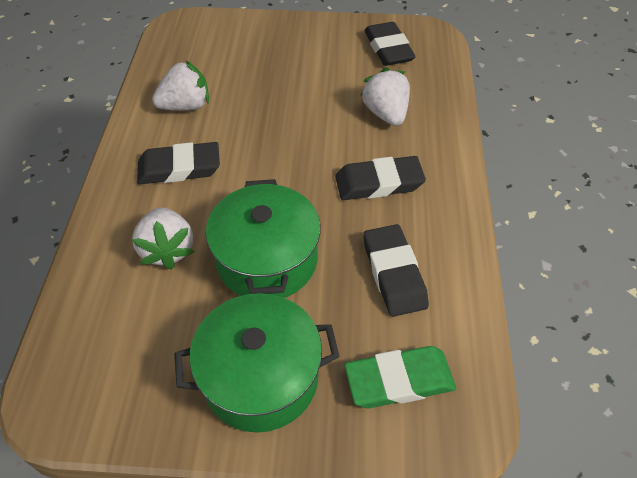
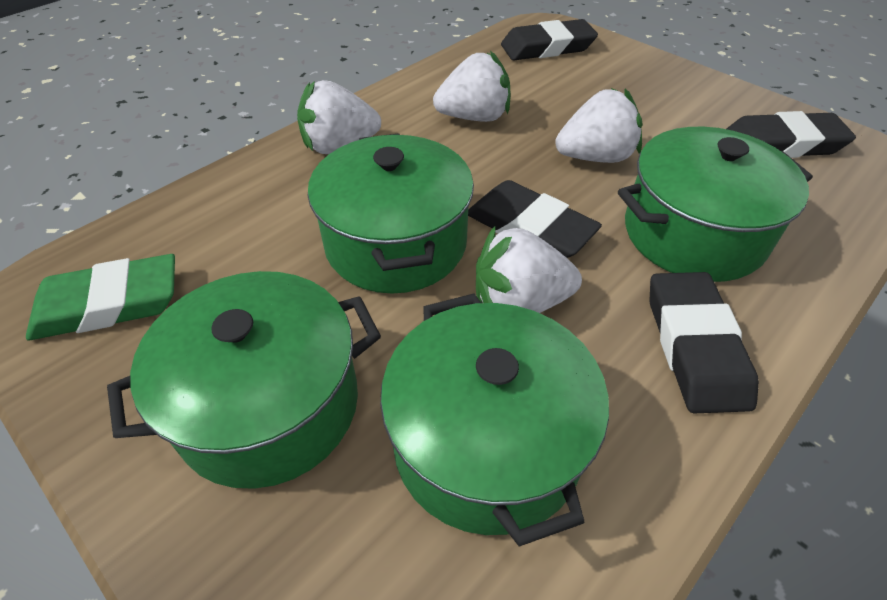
green pot: [174,293,339,433] [206,179,321,298] = 2 -> [107,271,381,489] [308,133,474,293] [380,294,609,546] [618,127,813,282] = 4
white strawberry: [132,207,194,269] [152,60,209,111] [360,68,410,126] = 3 -> [297,80,381,154] [433,51,511,122] [476,226,582,313] [555,88,642,163] = 4

